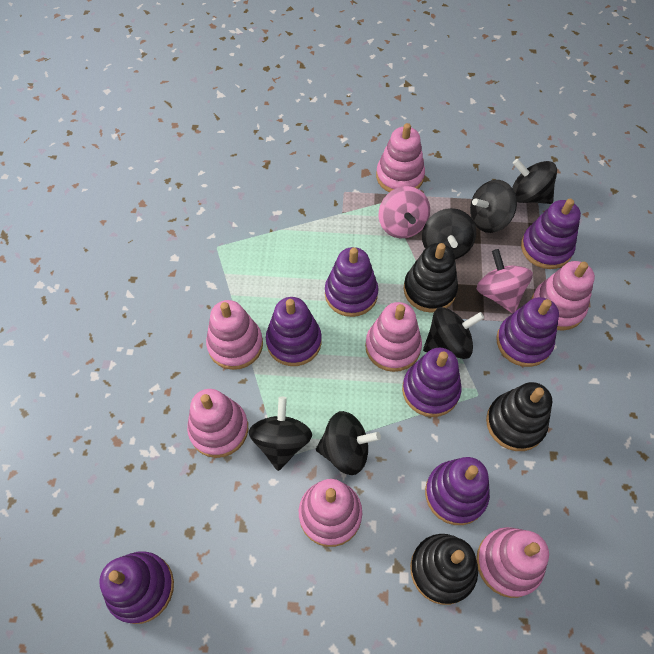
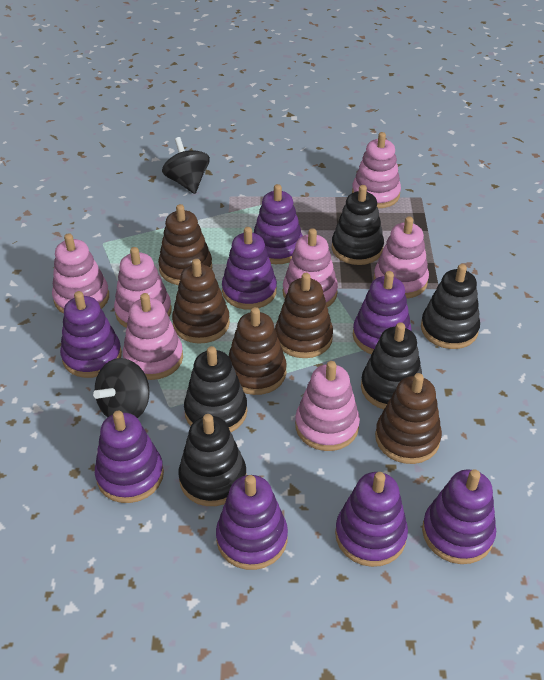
black spinning top: [248,397,312,471] [316,411,381,475] [422,208,476,259] [423,307,484,359] [470,180,517,233] [512,159,557,204] = 6 -> [93,358,150,418] [162,137,210,194] = 2
black stacking toy: [403,243,458,313] [410,534,478,605] [486,382,552,451] = 3 -> [178,414,246,506] [184,346,247,432] [332,185,384,265] [361,322,422,409] [421,264,480,349] = 5
brown stacking toy: none = 0 -> [158,204,212,285] [172,259,230,344] [229,307,287,395] [275,273,333,358] [375,373,442,464] = 5
pink spinning top: [379,186,430,238] [477,249,533,313] = 2 -> none = 0
purple stacking toy: [99,551,174,624] [266,297,322,366] [325,247,378,317] [402,348,462,417] [425,457,490,525] [496,297,559,367] [521,199,581,269] = 7 -> [60,291,122,378] [95,411,164,503] [216,475,288,570] [222,227,277,310] [254,184,303,264] [335,472,408,567] [353,271,412,354] [422,469,496,564] = 8

